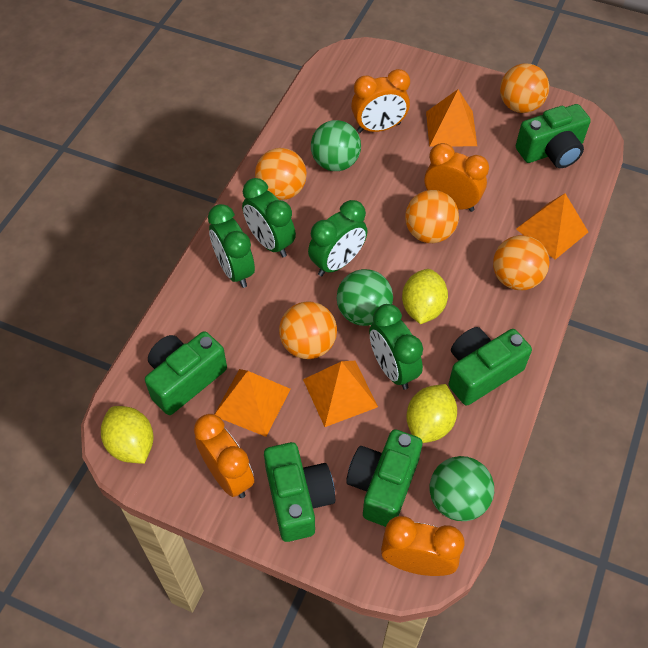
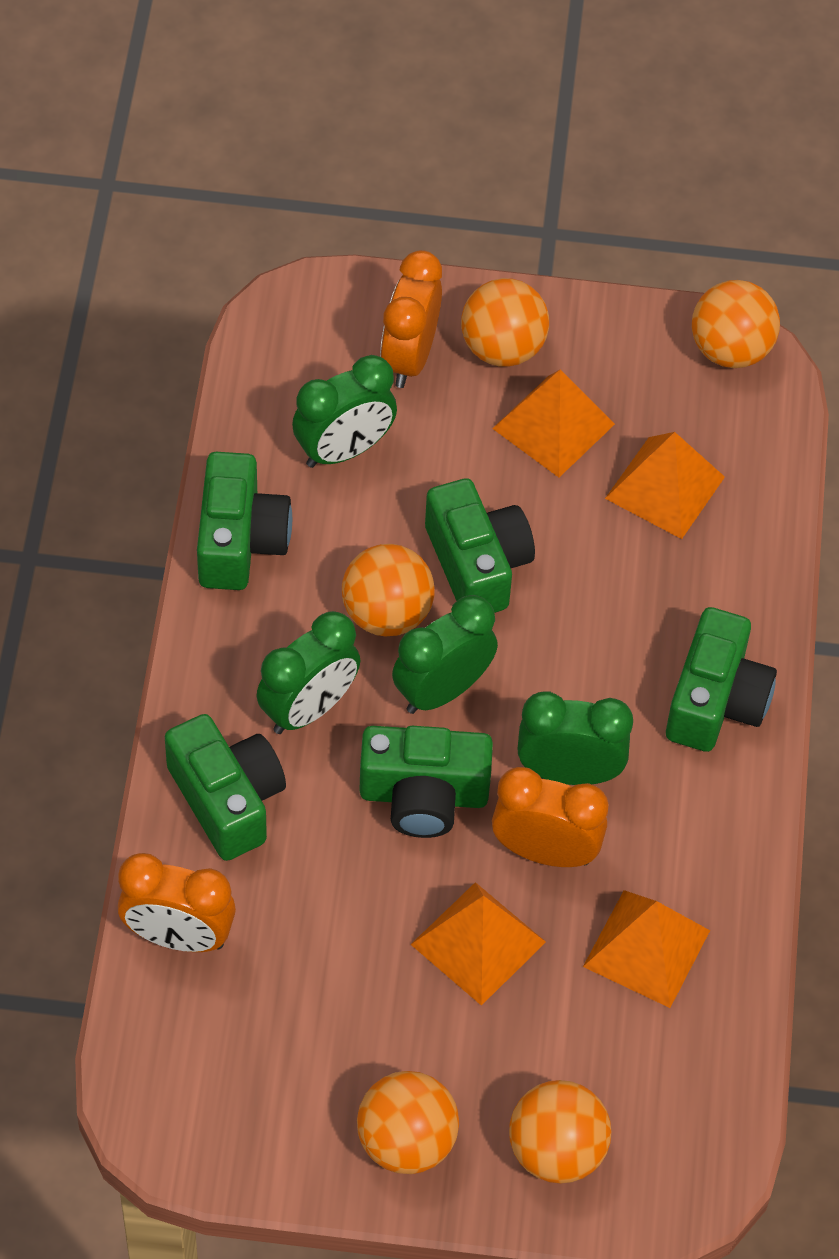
green ball: [311,120,361,171] [337,269,393,326] [430,456,494,521] = 3 -> none = 0
orange clock: [194,414,254,498] [351,69,410,133] [381,516,465,576] [425,143,489,212] = 4 -> [118,853,236,952] [380,250,442,388] [492,767,609,867] = 3
yellow lemon: [101,406,153,464] [402,269,448,324] [406,384,457,443] = 3 -> none = 0

